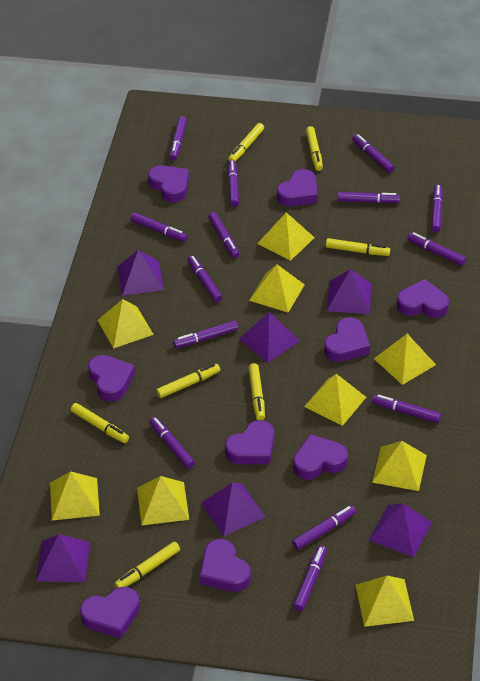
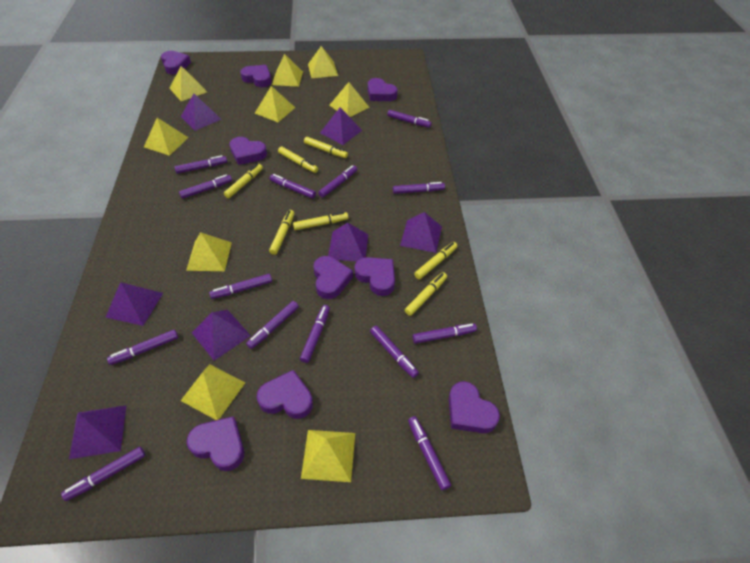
purple pyramid: [36,534,90,582] [117,250,164,296] [201,482,265,536] [239,312,300,363] [326,269,372,314] [369,503,432,558] = 6 -> [69,405,127,459] [106,282,163,326] [181,93,222,131] [192,310,251,361] [320,107,362,145] [328,223,368,261] [400,212,442,253] = 7

